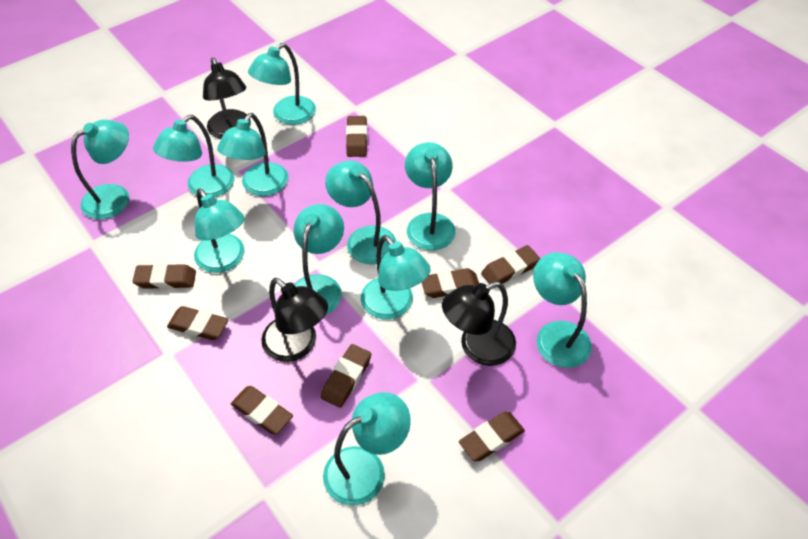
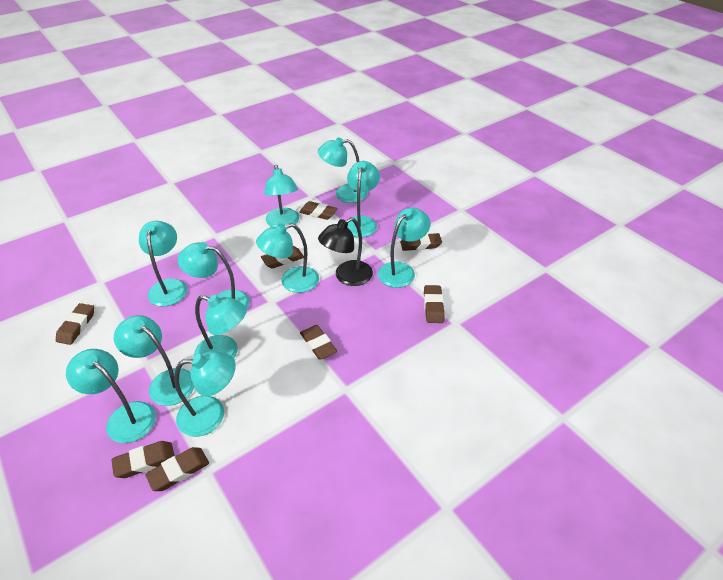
black lamp: [203,58,251,139] [261,278,328,362] [442,282,516,366] = 3 -> [318,217,373,286] = 1

